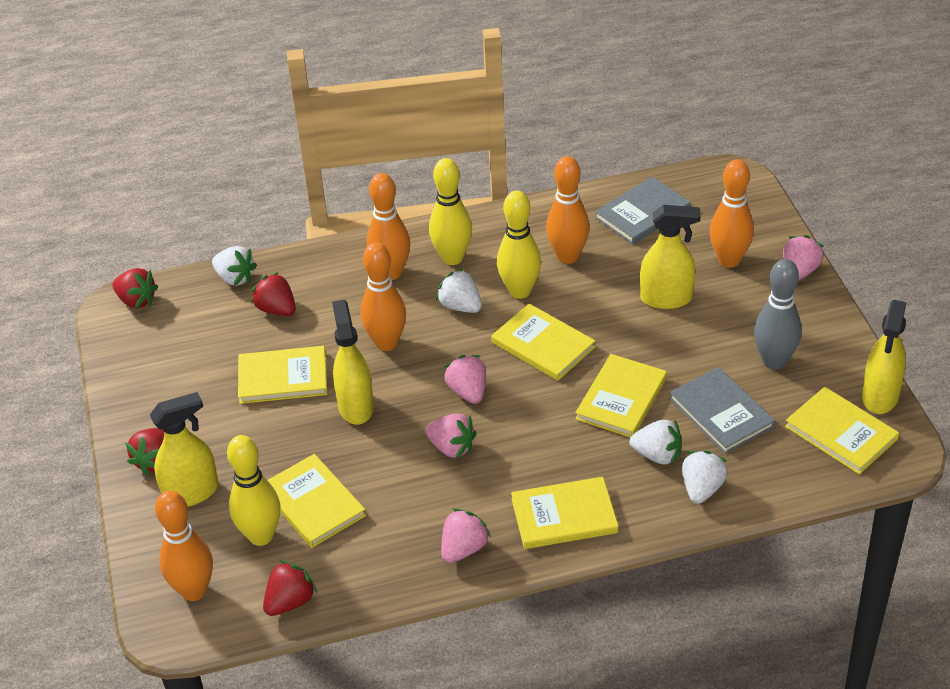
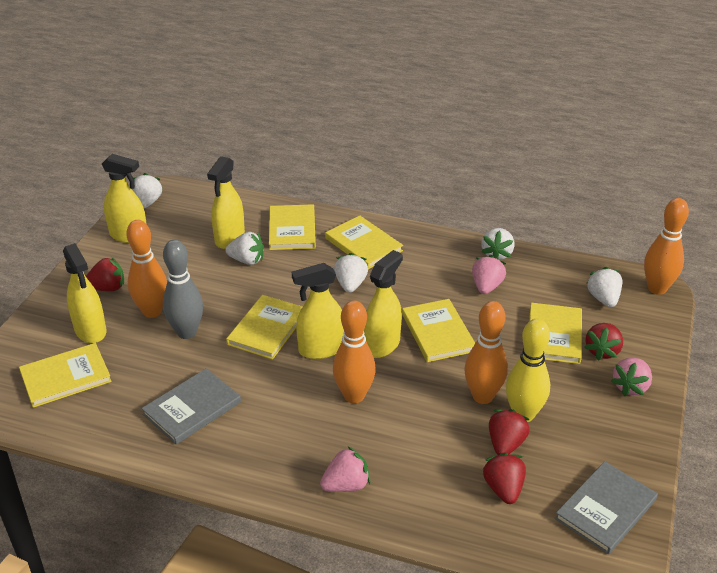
orange bowling pin: [155,490,213,601] [360,242,406,351] [367,173,410,280] [546,156,590,264] [710,159,754,268] = 5 -> [126,220,167,318] [333,300,376,403] [464,301,508,404] [644,198,689,295] = 4
pink strawberry: [425,413,477,459] [441,509,491,563] [444,355,486,404] [783,235,824,281] = 4 -> [320,447,370,492] [472,255,506,294] [611,358,652,396] = 3
white strawberry: [212,246,257,286] [436,269,482,313] [629,420,682,464] [682,450,728,504] = 4 -> [132,173,162,208] [225,232,264,265] [334,253,368,293] [481,228,515,260] [586,267,623,307] = 5
yellow bowling pin: [227,435,281,546] [429,158,472,265] [497,191,541,299] = 3 -> [506,319,550,422] = 1
yellow spray bottle: [150,392,219,507] [332,300,374,425] [640,205,701,309] [862,300,906,414] = 4 -> [63,243,106,343] [102,154,146,243] [207,156,245,249] [292,263,344,359] [364,250,403,358] = 5

